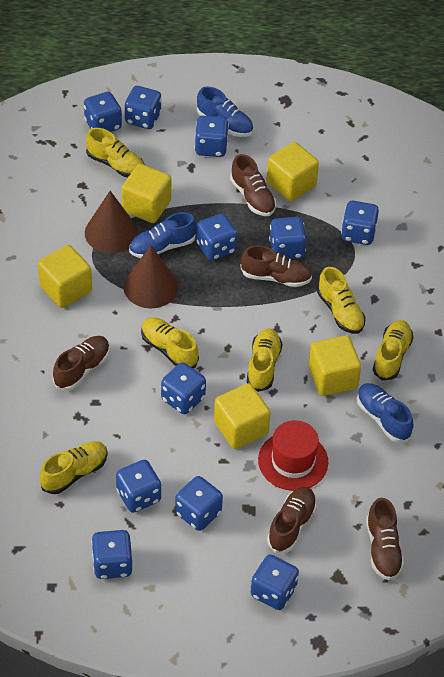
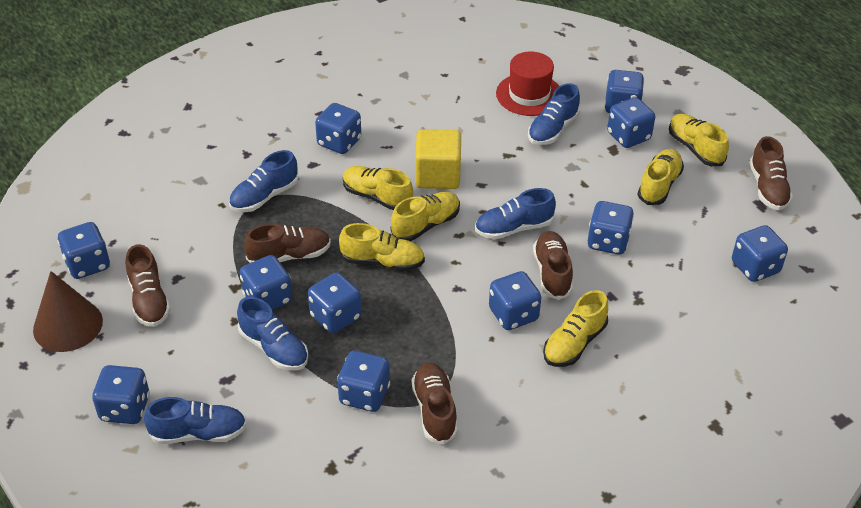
blue shoe: [129,212,197,258] [197,87,253,137] [357,383,414,442] = 3 -> [144,397,247,444] [229,150,299,212] [237,297,308,371] [475,188,556,239] [528,83,580,145] = 5
brown cone: [85,191,138,253] [124,245,178,308] = 2 -> [33,271,103,352] = 1
yellow cube: [38,245,92,308] [121,164,171,223] [214,383,271,449] [266,142,319,202] [308,335,361,396] = 5 -> [415,129,461,189] = 1

